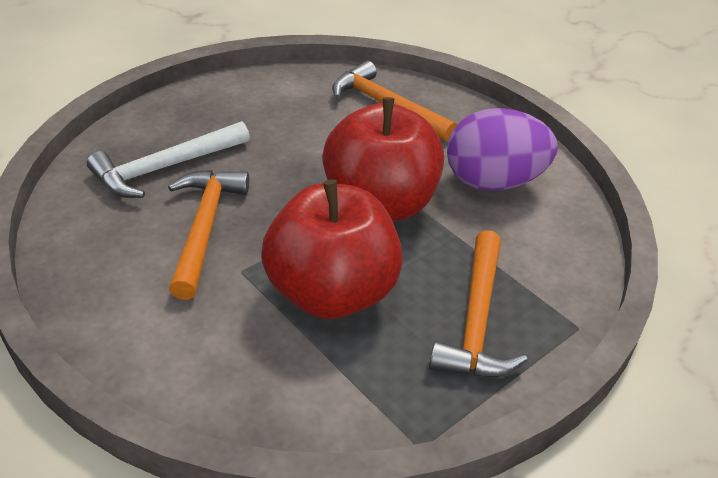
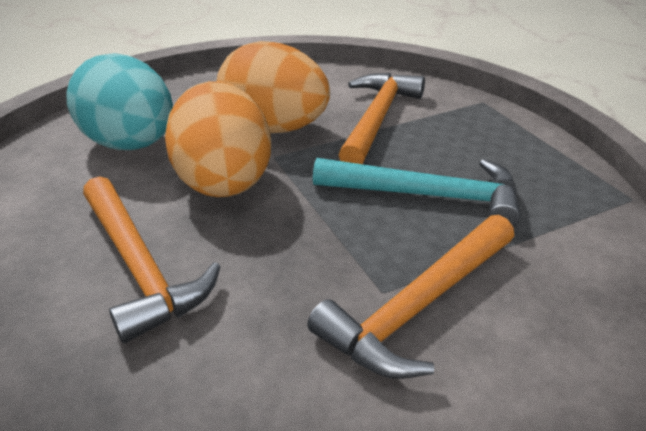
orange egg: none = 0 -> [165,81,271,197] [217,41,330,133] = 2
purple egg: [447,108,558,191] = 1 -> none = 0
red apple: [261,180,403,319] [322,97,444,221] = 2 -> none = 0
turquoise egg: none = 0 -> [66,53,173,150] = 1
turquoise hammer: none = 0 -> [313,158,521,227] = 1
white hammer: [87,121,250,198] = 1 -> none = 0

